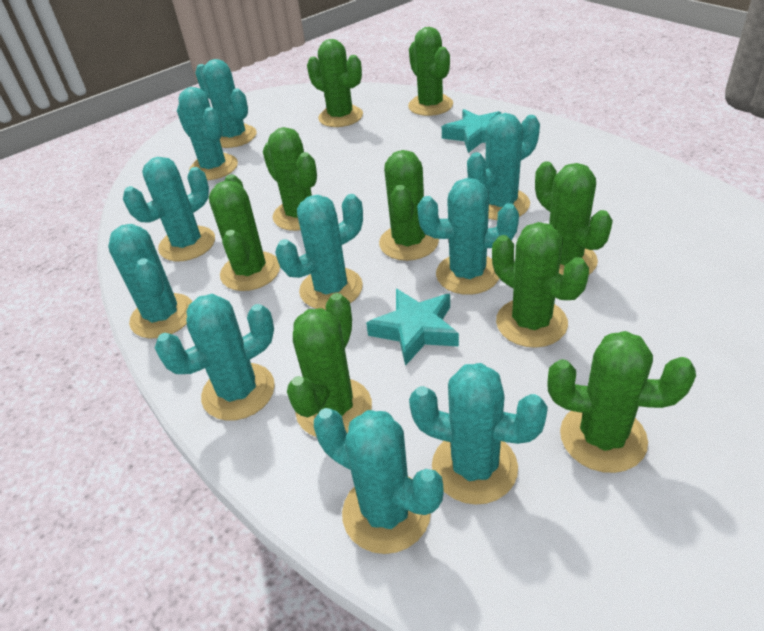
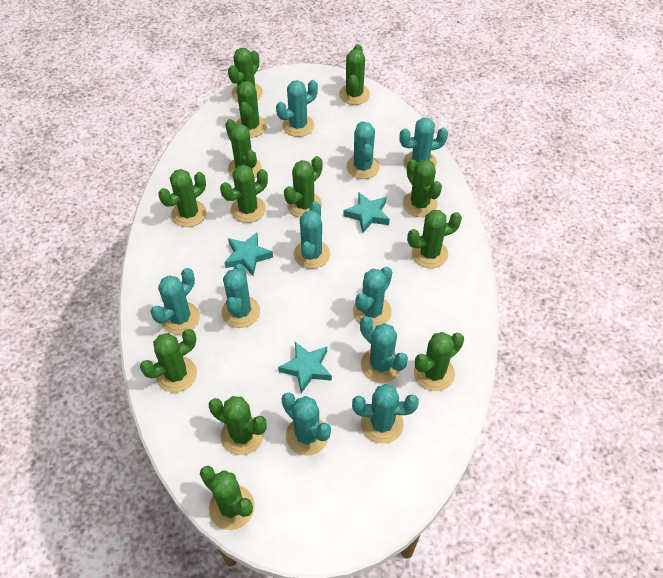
green cactus: [209,174,280,291] [263,127,317,231] [287,293,372,437] [307,39,363,127] [379,150,439,261] [408,27,453,116] [492,222,589,348] [535,161,613,275] [548,331,696,473] = 9 -> [140,329,197,393] [158,169,207,227] [200,466,255,530] [209,396,267,455] [220,165,268,223] [225,119,262,178] [228,48,263,101] [236,81,267,138] [284,156,323,218] [339,44,370,105] [403,159,442,217] [407,210,462,268] [414,332,464,391] = 13
turquoise star: [366,289,459,366] [442,109,501,153] = 2 -> [225,232,273,276] [278,342,332,393] [343,192,390,234] = 3

